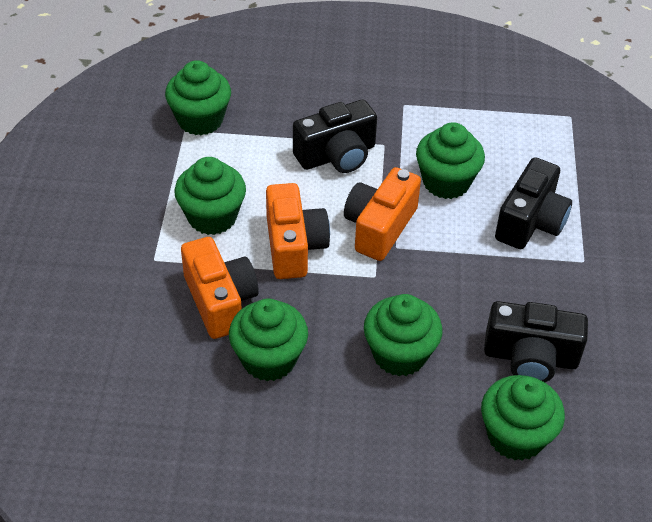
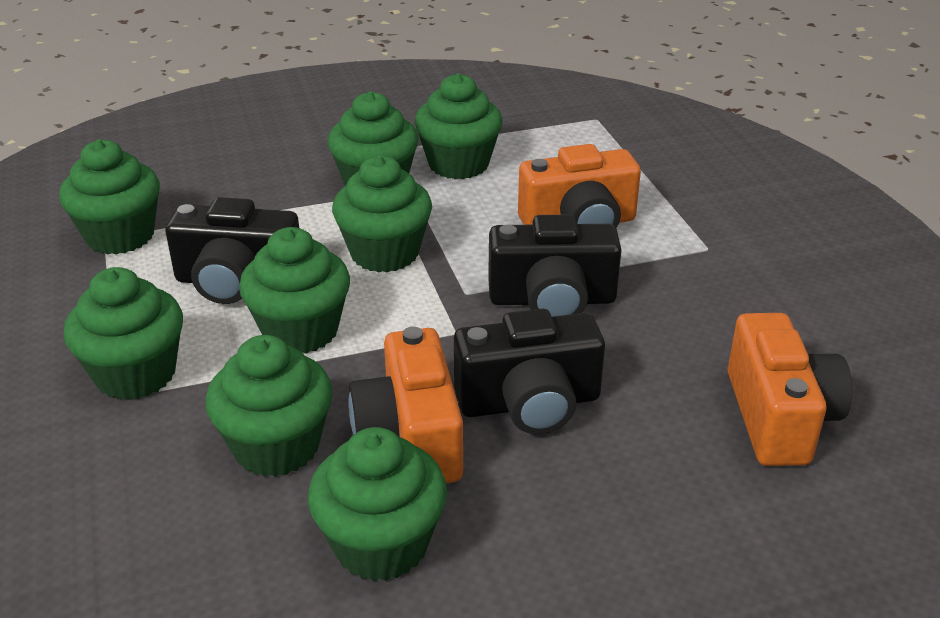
green cupcake: [165,60,231,135] [174,157,246,235] [229,298,308,381] [364,294,443,376] [416,122,485,199] [481,375,565,461] = 6 -> [59,139,160,255] [63,267,183,400] [205,335,332,477] [239,227,350,353] [308,427,447,581] [328,91,419,186] [332,155,432,273] [414,73,502,179] = 8

